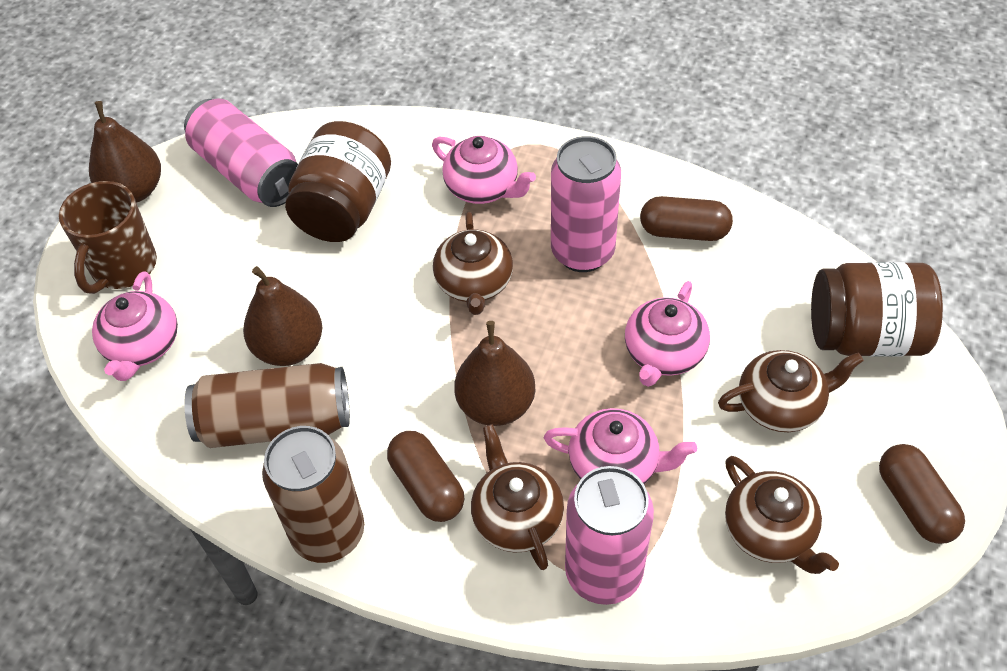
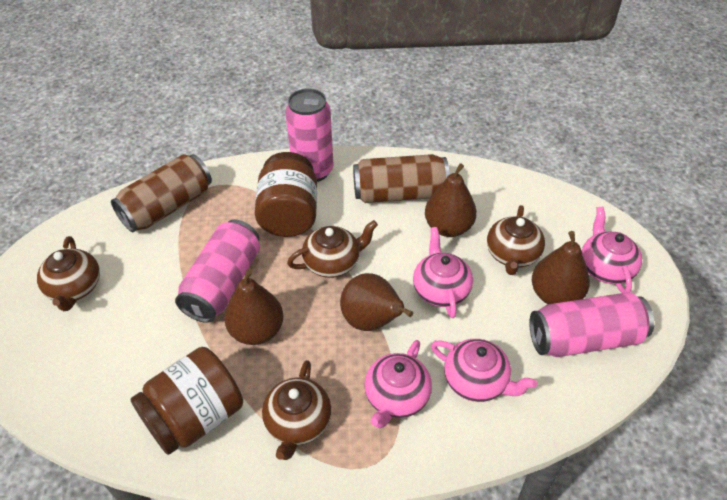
brown capsule: [387,431,464,522] [640,196,733,241] [879,444,965,544] = 3 -> none = 0
brown mug: [59,181,157,294] = 1 -> none = 0
brown pear: [89,101,161,203] [243,266,322,366] [454,321,535,426] = 3 -> [224,269,284,345] [340,273,413,331] [425,164,477,237] [532,231,590,304] = 4

